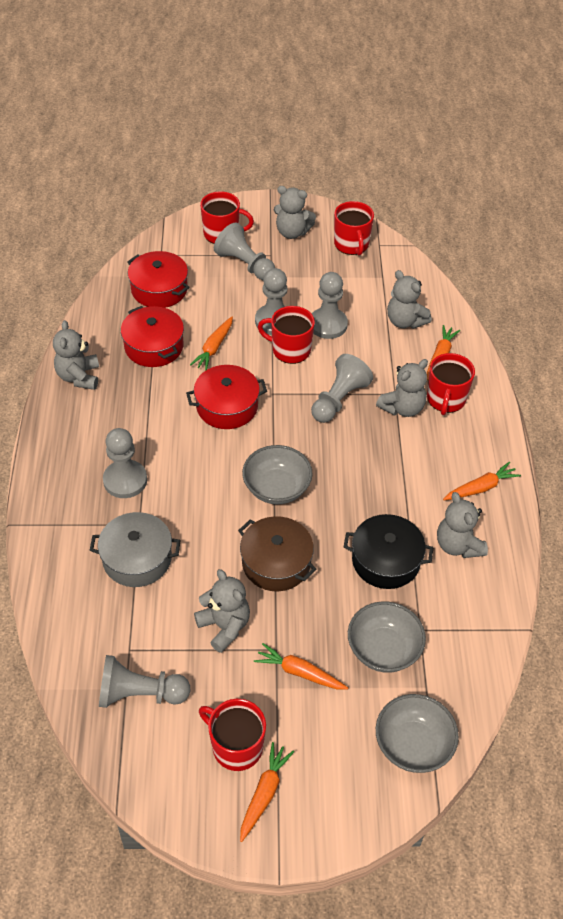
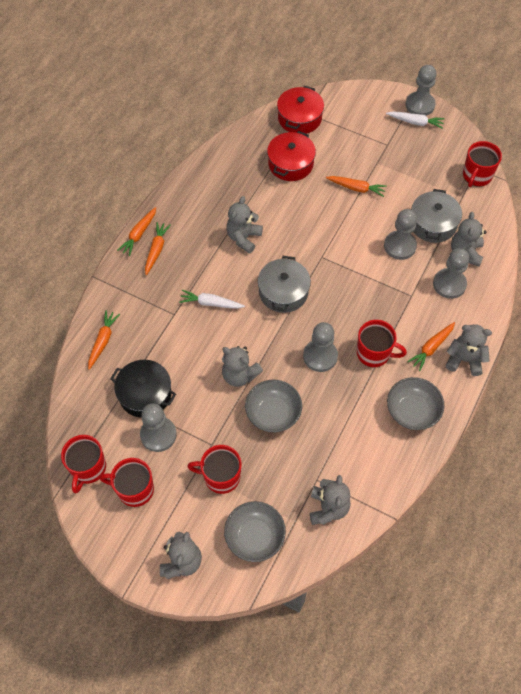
brown pot: [238,516,316,591] = 1 -> none = 0
grey pawn: [99,655,190,708] [103,428,147,498] [214,223,275,280] [255,268,287,335] [311,354,373,423] [312,272,348,339] = 6 -> [140,403,177,452] [303,322,338,372] [384,209,417,260] [406,65,436,116] [433,248,470,299] = 5
grey pot: [90,512,181,587] = 1 -> [258,256,311,313] [411,189,462,243] = 2
red pot: [121,306,184,367] [127,251,190,308] [186,365,267,429] = 3 -> [267,131,316,181] [277,86,324,134] = 2
white carrot: none = 0 -> [179,290,245,309] [386,111,445,129] = 2

